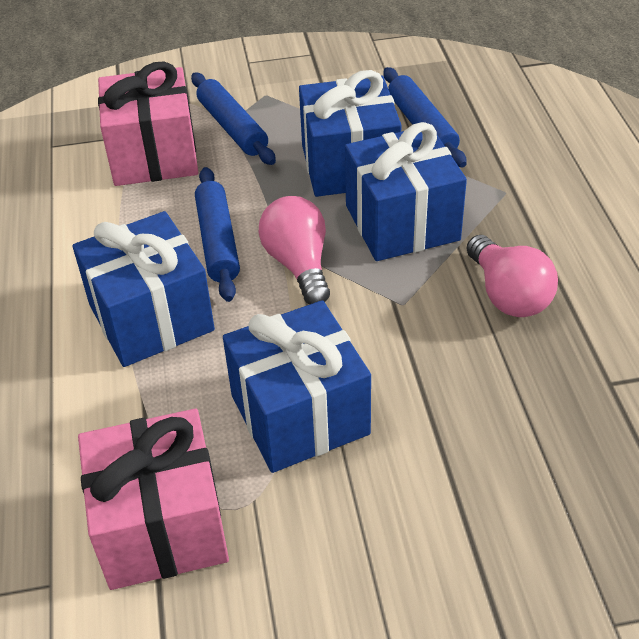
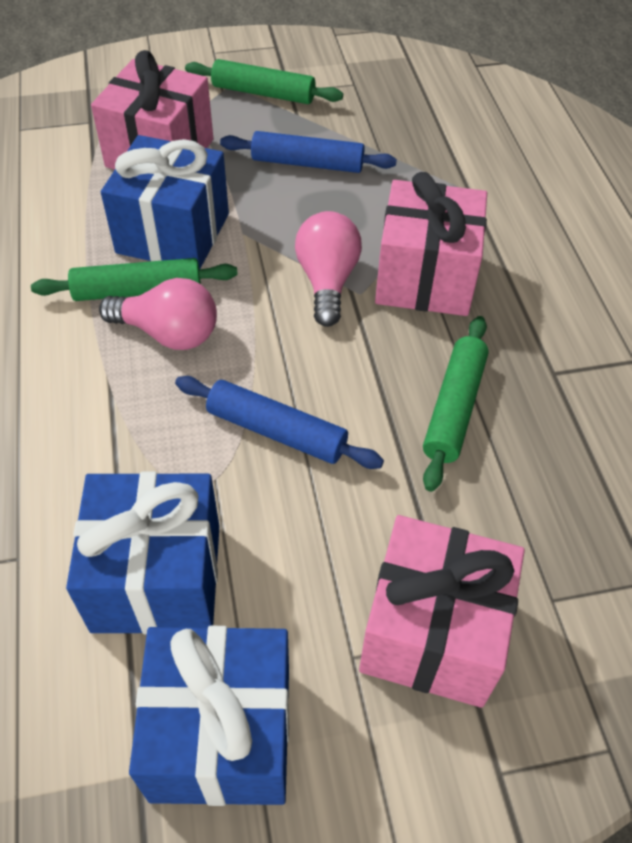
blue gift: [73,211,215,367] [223,300,371,473] [299,70,402,197] [345,122,467,261] = 4 -> [66,472,220,635] [101,135,229,269] [129,626,289,806] = 3
blue rolling pin: [191,73,276,165] [195,167,240,302] [383,67,467,168] = 3 -> [175,376,384,469] [220,131,397,173] = 2
green rolling pin: none = 0 -> [31,258,238,301] [185,59,343,104] [423,316,489,492] = 3
pink gift: [78,409,229,590] [98,62,199,186] = 2 -> [91,50,213,170] [359,515,525,708] [375,172,487,316] = 3

